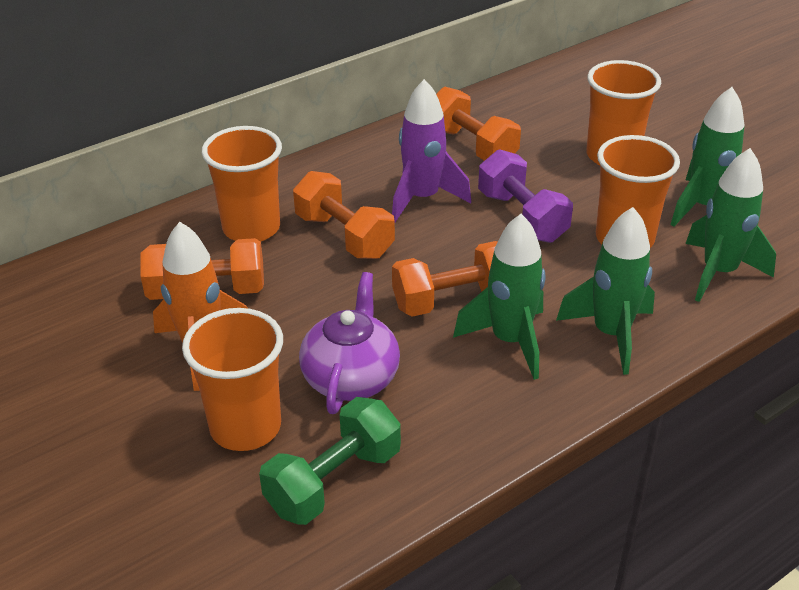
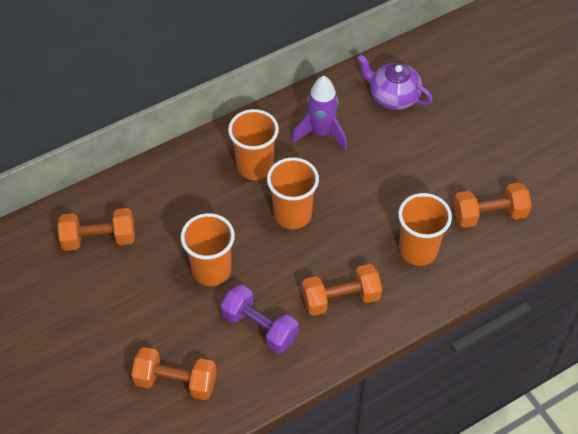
green dumbbell: [259,397,401,525] = 1 -> none = 0
green rocket: [453,214,545,380] [556,207,655,375] [670,87,745,227] [685,148,776,302] = 4 -> none = 0
orange rocket: [153,222,248,391] = 1 -> none = 0

